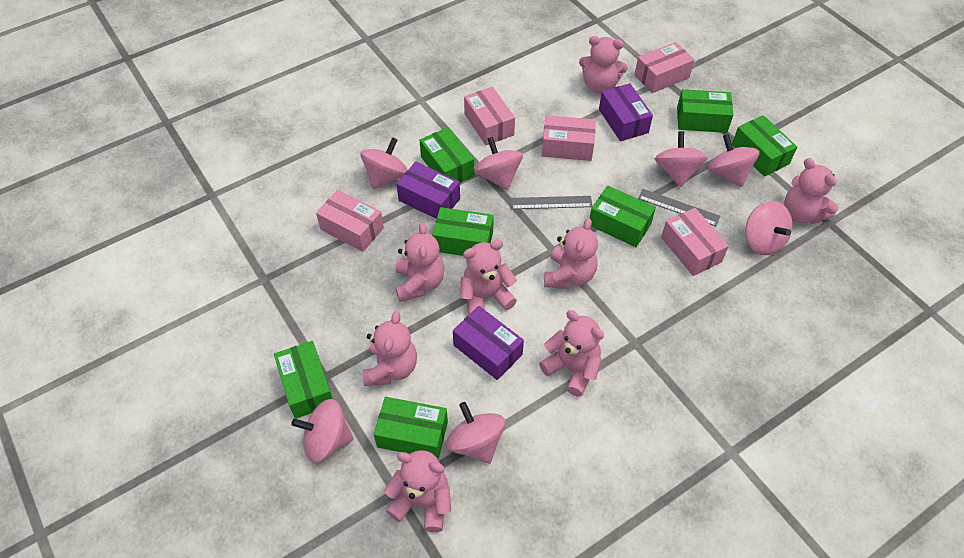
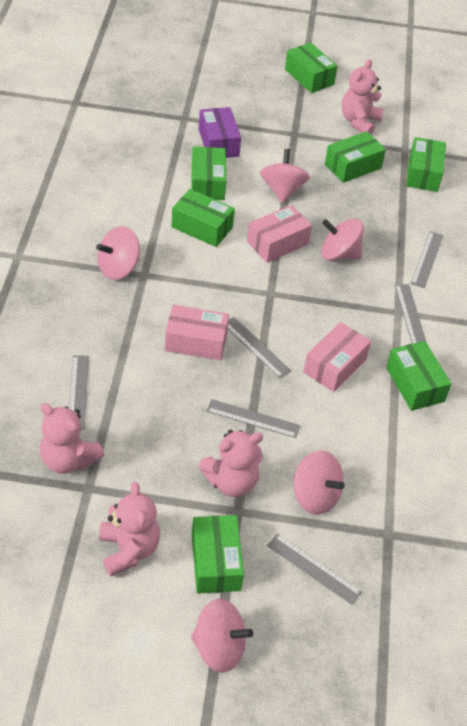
grey ruler: [510,196,593,209] [638,189,720,226] = 2 -> [69,355,89,430] [206,399,300,438] [228,317,291,378] [267,534,362,605] [395,284,427,344] [411,231,443,288] = 6
pink box: [316,190,384,252] [464,87,515,145] [542,115,596,161] [634,42,694,93] [661,208,729,276] = 5 -> [165,305,229,360] [247,205,312,263] [303,322,371,392] = 3
pink spinning top: [292,399,353,463] [360,137,408,189] [446,402,506,464] [474,137,523,191] [655,131,708,187] [708,134,760,187] [745,201,793,255] = 7 -> [96,226,140,280] [191,599,253,673] [260,149,310,203] [294,450,345,515] [321,218,364,261] = 5
pink teddy bear: [363,311,417,386] [384,450,451,532] [396,223,444,302] [460,240,517,314] [539,310,604,397] [544,218,598,289] [579,36,628,94] [784,158,838,224] = 8 -> [40,403,105,474] [99,482,160,577] [198,430,263,497] [342,59,384,135] = 4
purple box: [396,162,460,219] [453,306,524,380] [599,83,653,141] = 3 -> [199,107,241,158] = 1

